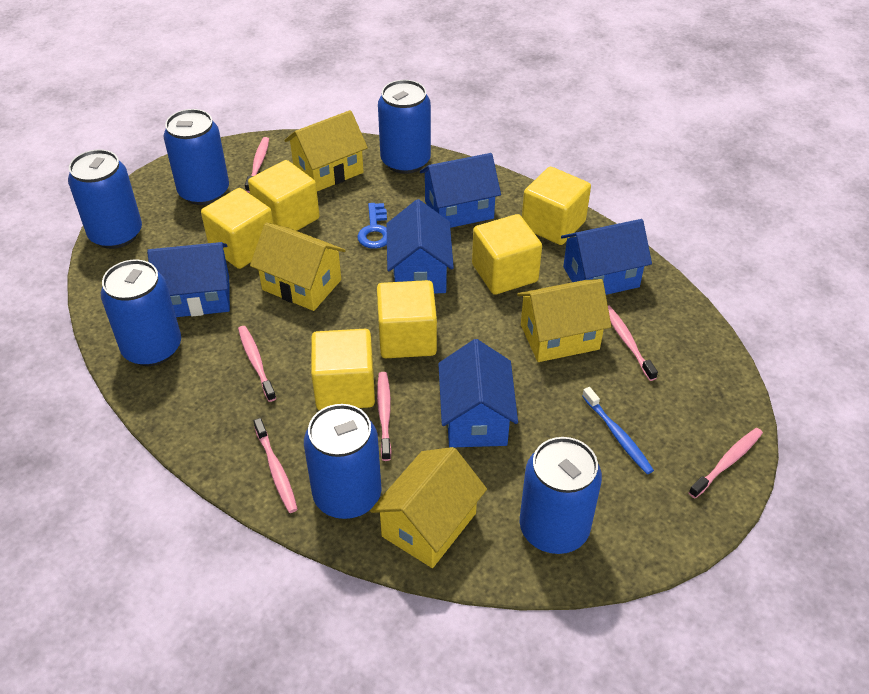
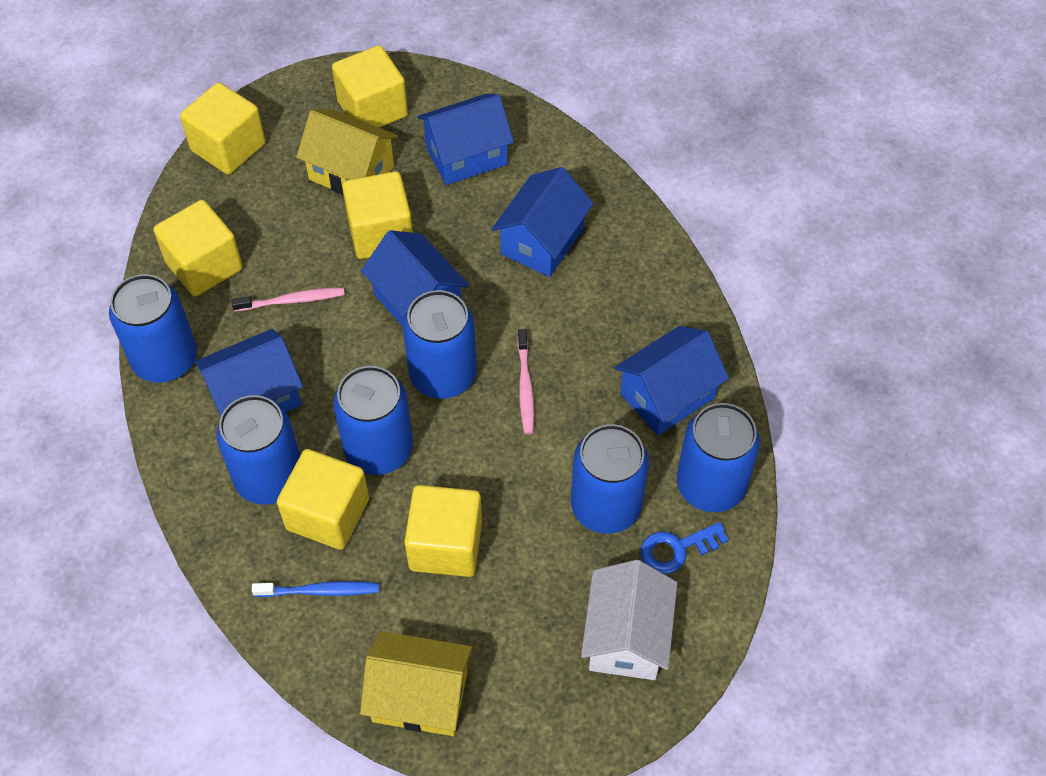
pink toothbrush: [238,326,276,402] [245,137,269,193] [253,418,298,513] [377,372,392,461] [608,306,658,381] [689,428,763,498] = 6 -> [231,287,345,312] [517,329,534,434] = 2
white house: none = 0 -> [581,560,677,680] = 1
yellow house: [250,222,346,311] [284,110,368,191] [370,447,487,568] [517,279,611,362] = 4 -> [296,109,398,195] [360,631,473,736] = 2

